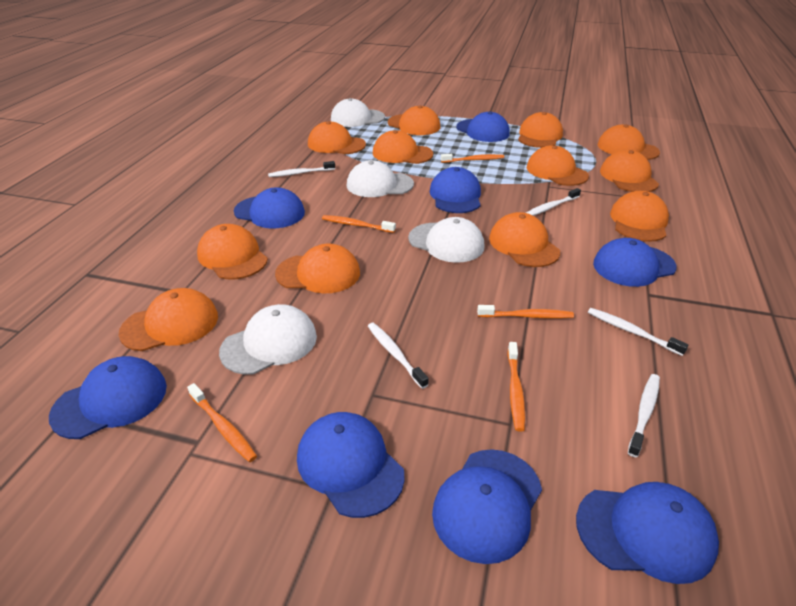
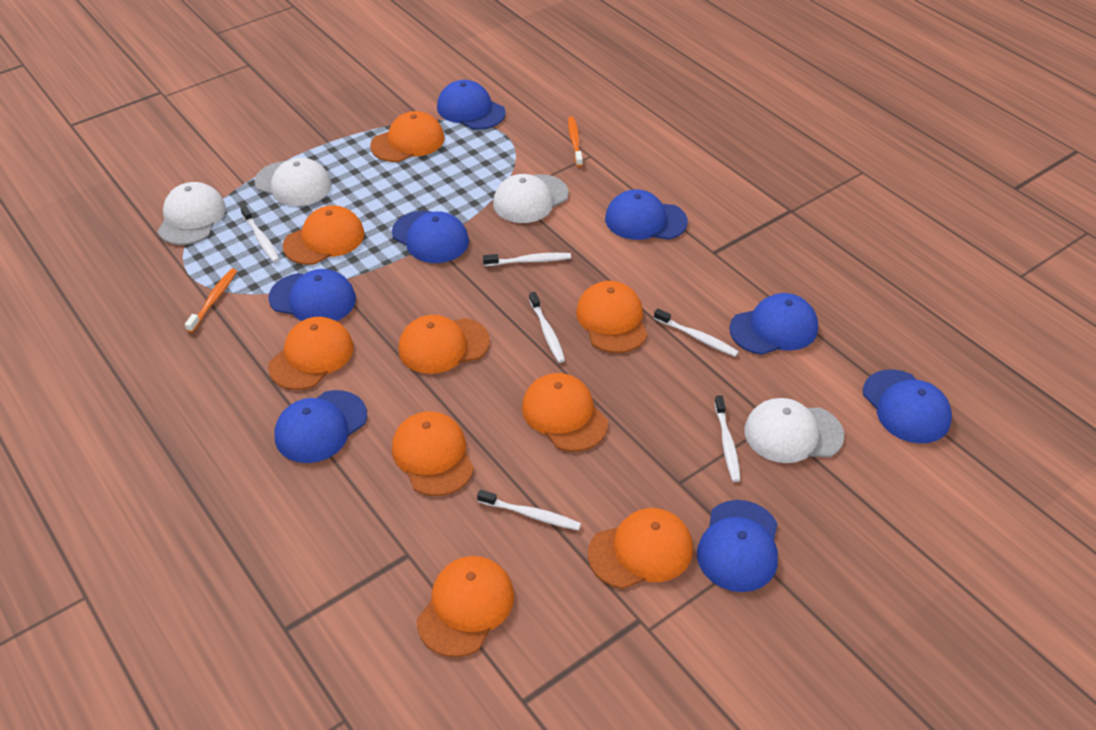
orange cap: [118,288,218,351] [197,224,268,279] [275,243,360,293] [308,121,366,154] [373,130,433,164] [388,105,441,135] [489,212,560,267] [518,112,563,148] [527,145,589,186] [598,124,660,160] [600,150,659,192] [610,191,669,242] = 12 -> [268,317,354,390] [283,205,365,265] [370,111,445,162] [392,411,474,496] [398,315,490,374] [417,556,514,657] [522,373,608,452] [576,281,648,353] [588,508,693,589] = 9
orange toothbrush: [187,383,257,462] [322,215,396,233] [441,154,504,163] [477,305,574,319] [508,342,525,432] = 5 -> [185,269,237,333] [568,117,583,167] = 2
white toothbrush: [268,161,335,177] [368,323,429,389] [526,188,581,216] [588,308,689,356] [628,374,660,457] = 5 -> [240,206,280,263] [477,490,581,530] [483,253,571,266] [529,292,565,363] [654,308,739,357] [714,395,741,482] = 6

